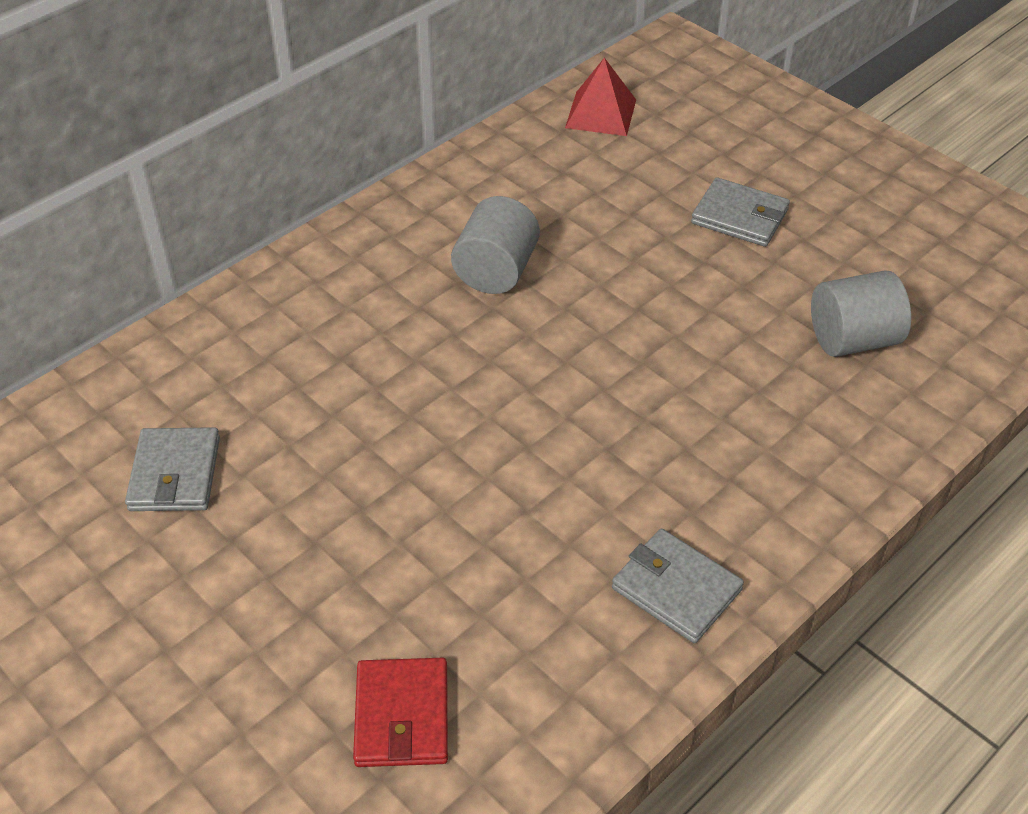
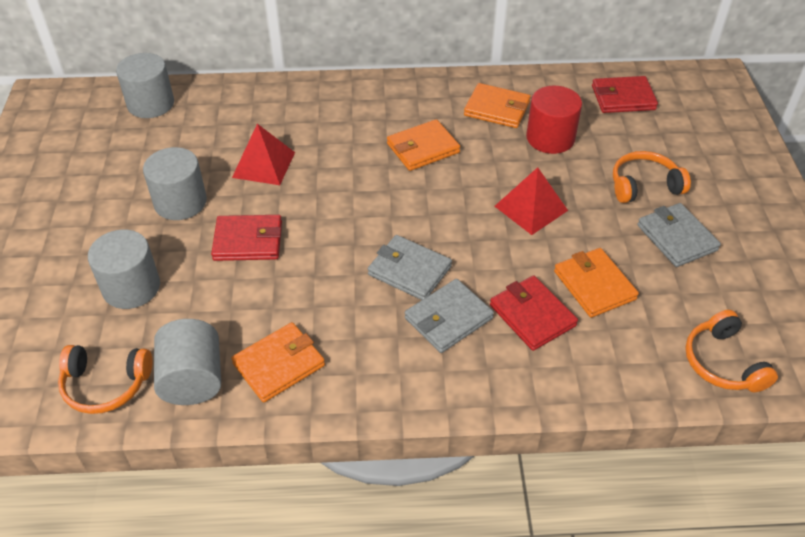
grey cylinder: [451,196,540,294] [811,270,911,357] = 2 -> [88,230,160,309] [116,53,174,118] [143,147,207,220] [154,319,221,405] = 4
orange headphones: none = 0 -> [58,345,152,414] [613,151,691,203] [685,310,778,392] = 3
orange wallet: none = 0 -> [231,322,325,402] [387,119,460,171] [464,83,531,128] [554,248,639,318] = 4
red cylinder: none = 0 -> [526,86,582,154] = 1
red pyramid: [565,58,636,136] = 1 -> [232,124,295,185] [495,167,568,235] = 2
red wallet: [353,658,448,767] = 1 -> [211,215,282,261] [490,276,578,351] [592,76,658,113] = 3

